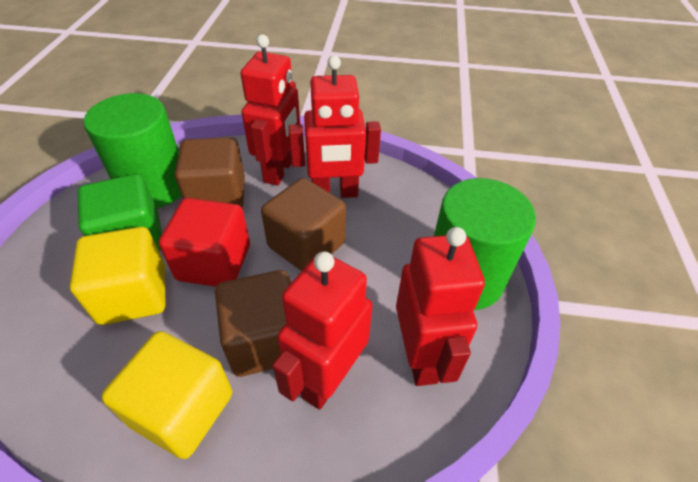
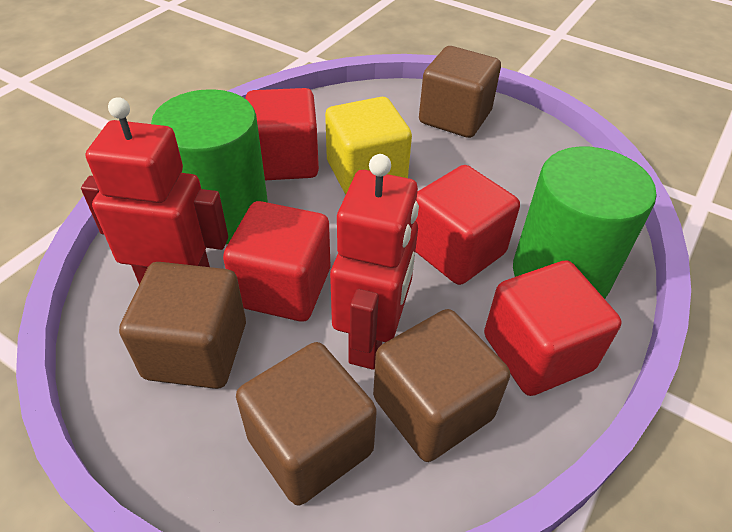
brown cube: [175,137,245,208] [215,270,291,377] [261,178,346,271] = 3 -> [119,262,246,389] [236,342,377,505] [373,309,510,462] [419,46,501,138] = 4
green cube: [78,174,162,251] = 1 -> none = 0
red cube: [159,198,250,287] = 1 -> [223,201,330,321] [245,88,319,180] [415,165,520,285] [484,260,622,396] = 4
red robot: [241,34,300,186] [272,251,372,410] [289,56,381,198] [396,227,485,386] = 4 -> [81,97,228,284] [330,154,419,370] = 2
yellow cube: [70,227,165,325] [101,331,232,459] = 2 -> [325,97,412,194] = 1

